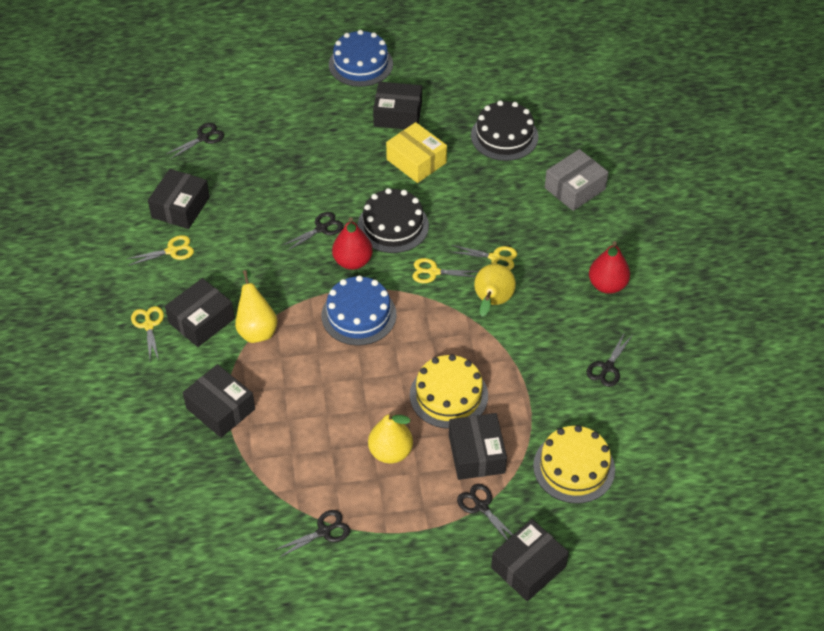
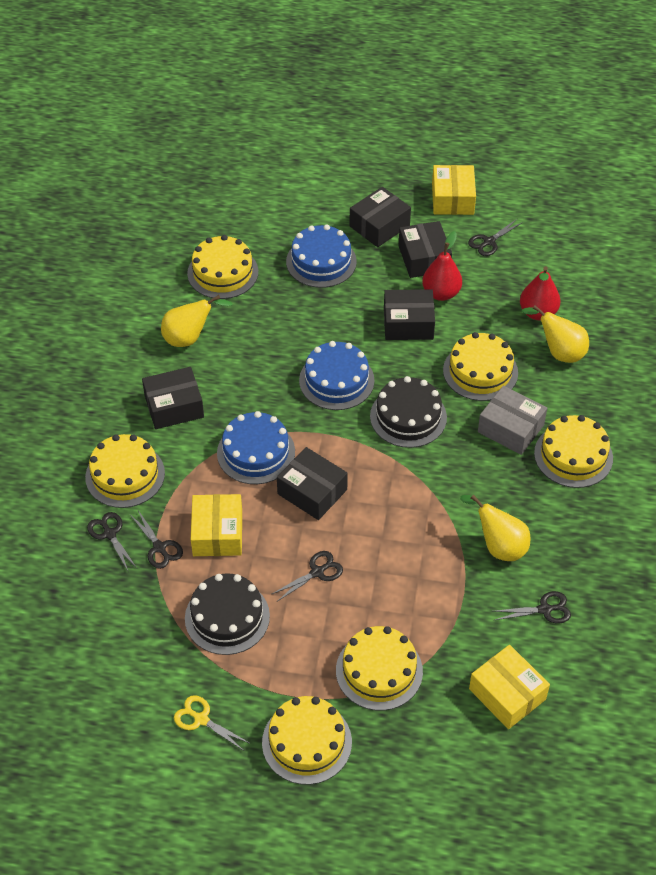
black box: [148,169,210,229] [165,278,235,347] [183,364,255,438] [373,82,422,129] [449,413,507,480] [491,519,569,601] = 6 -> [142,367,204,429] [277,447,348,520] [349,187,411,247] [384,289,435,340] [398,221,452,278] = 5
blue cake: [322,275,396,346] [329,30,393,87] = 2 -> [217,411,295,484] [286,224,357,288] [299,341,375,410] = 3
yellow box: [386,122,447,183] = 1 -> [191,494,242,556] [432,165,476,215] [469,645,550,729] = 3
yellow cake: [410,354,488,429] [533,425,615,504] = 2 -> [85,434,165,508] [187,235,258,299] [262,696,352,785] [336,626,423,711] [443,332,518,401] [534,415,613,488] = 6
yellow scissors: [127,235,194,266] [131,306,164,361] [412,258,479,283] [452,245,517,270] = 4 -> [174,695,249,751] = 1

